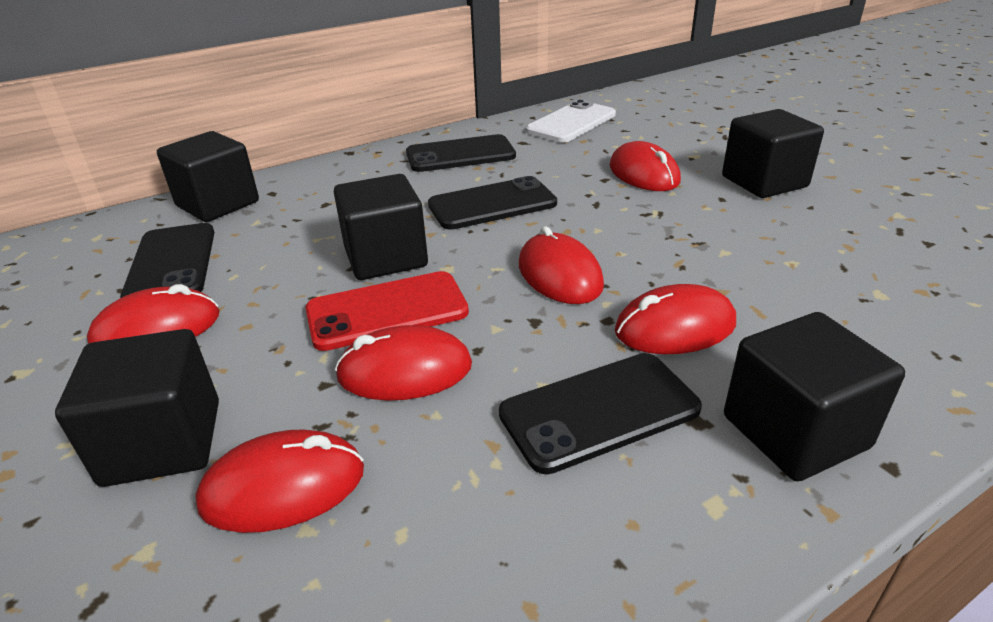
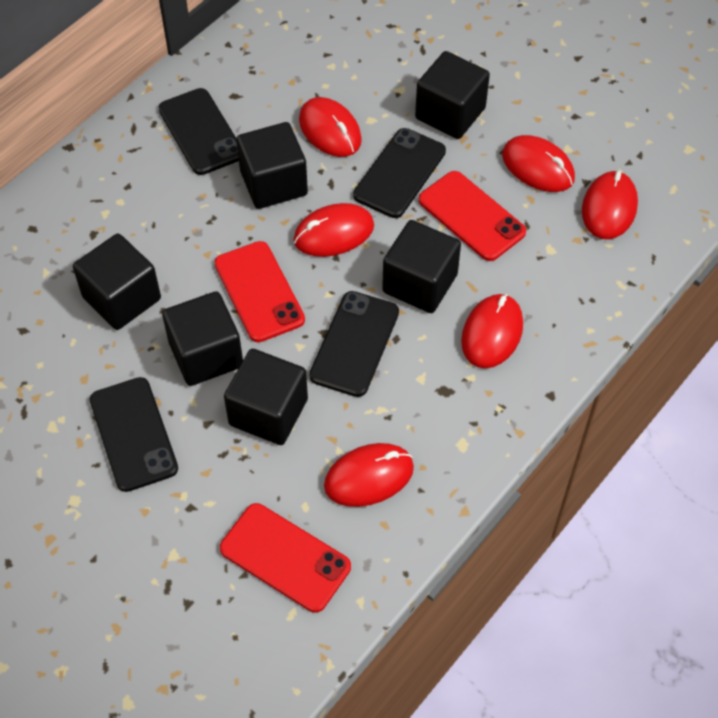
black cube: [55,329,219,487] [157,131,259,222] [334,174,428,280] [722,109,824,198] [724,312,905,482] = 5 -> [73,234,161,330] [162,291,243,386] [224,349,308,445] [236,122,308,209] [382,220,461,313] [415,51,490,139] = 6
red phone: [305,271,469,351] = 1 -> [214,241,305,342] [220,503,351,613] [419,171,526,261] = 3
white phone: [526,100,616,142] = 1 -> none = 0

